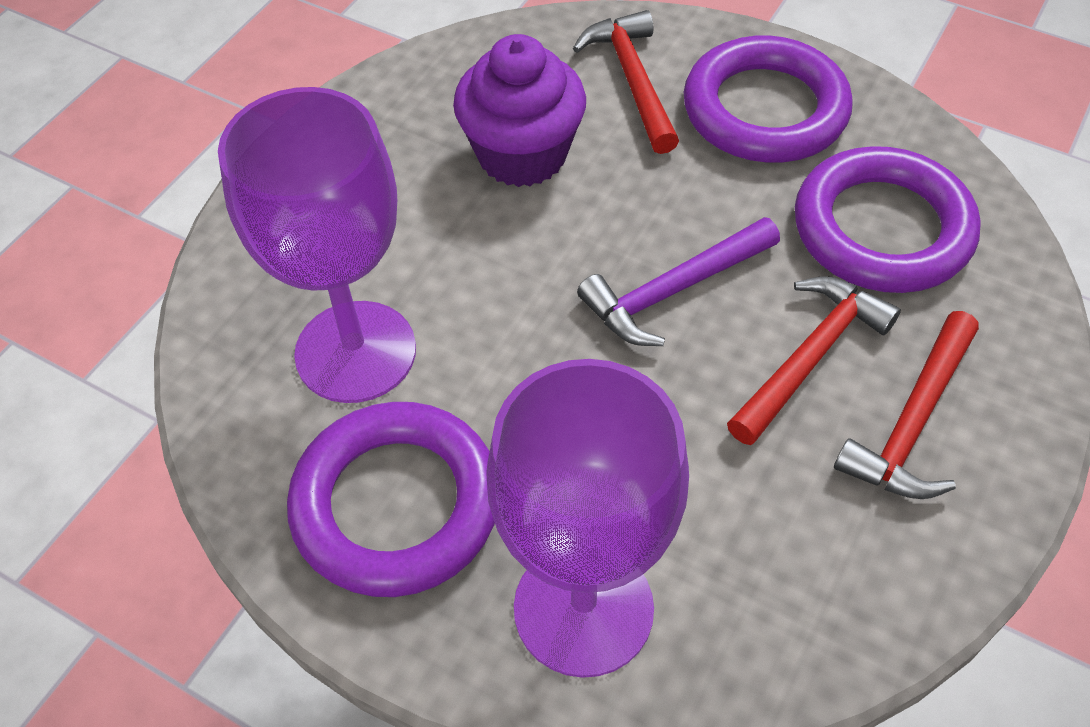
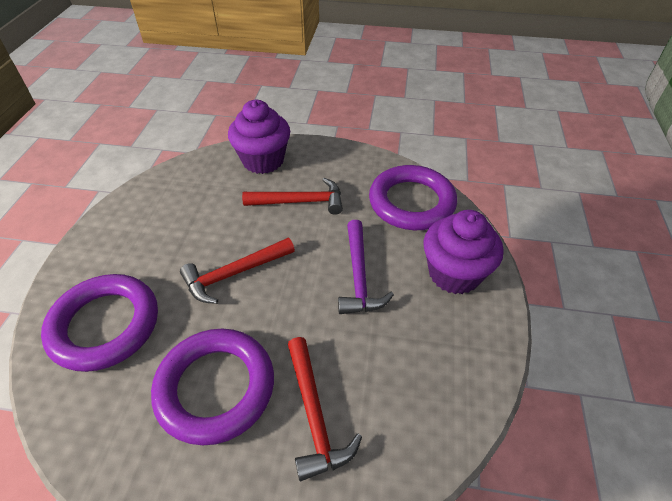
purple cupcake: [453,34,586,187] = 1 -> [228,100,290,174] [423,210,503,294] = 2
purple goblet: [218,87,416,403] [486,359,689,678] = 2 -> none = 0

